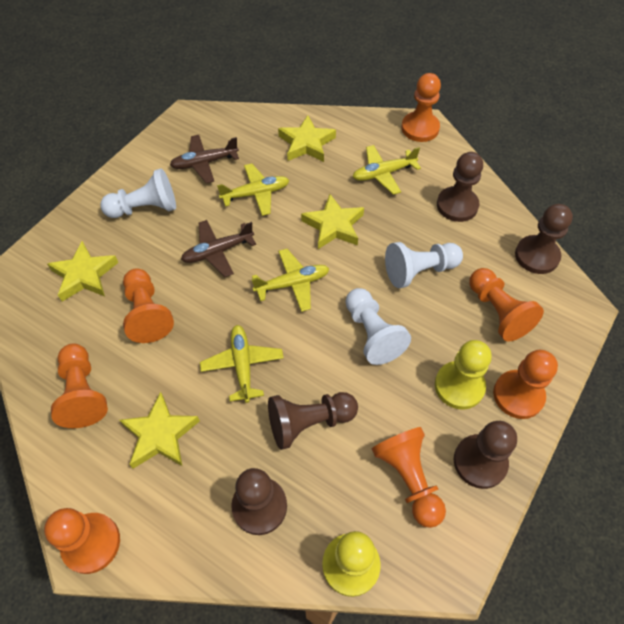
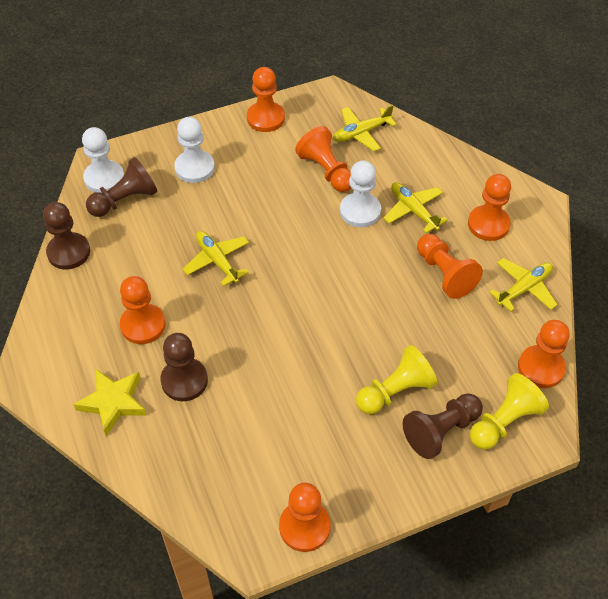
brown pawn: [231,468,287,535] [268,392,358,450] [437,152,483,222] [454,421,517,489] [515,204,573,274] = 5 -> [43,202,90,270] [86,157,157,217] [160,333,208,401] [403,393,483,459] = 4
brown plane: [170,135,239,183] [181,220,256,277] = 2 -> none = 0
yellow star: [47,241,119,302] [120,392,200,469] [278,115,336,162] [301,194,364,249] = 4 -> [73,369,147,436] = 1

